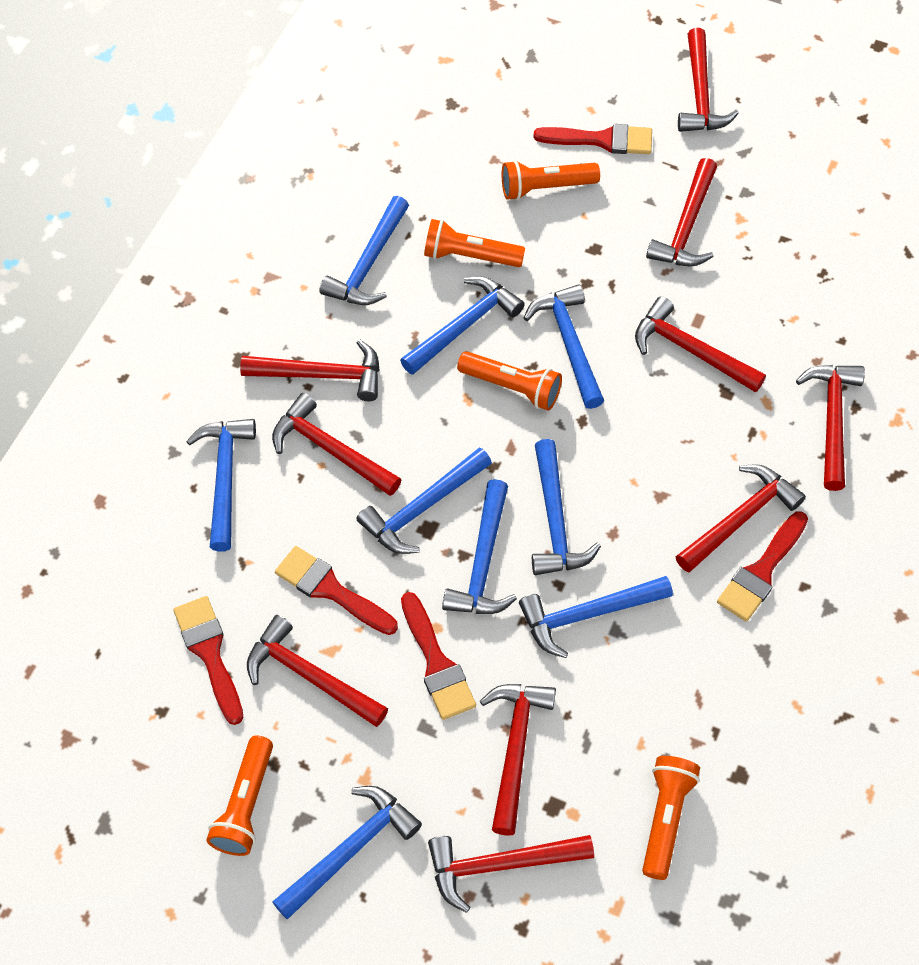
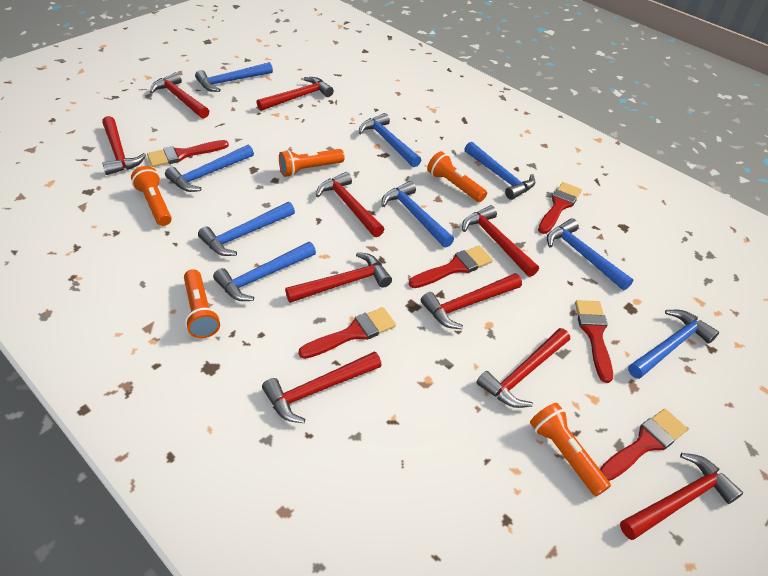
red brush: [173,596,243,725] [275,546,398,635] [401,592,476,720] [533,124,652,154] [717,511,808,622] = 5 -> [147,140,229,167] [298,307,396,359] [409,246,493,288] [538,182,582,234] [575,300,613,383] [600,409,688,481] = 6

